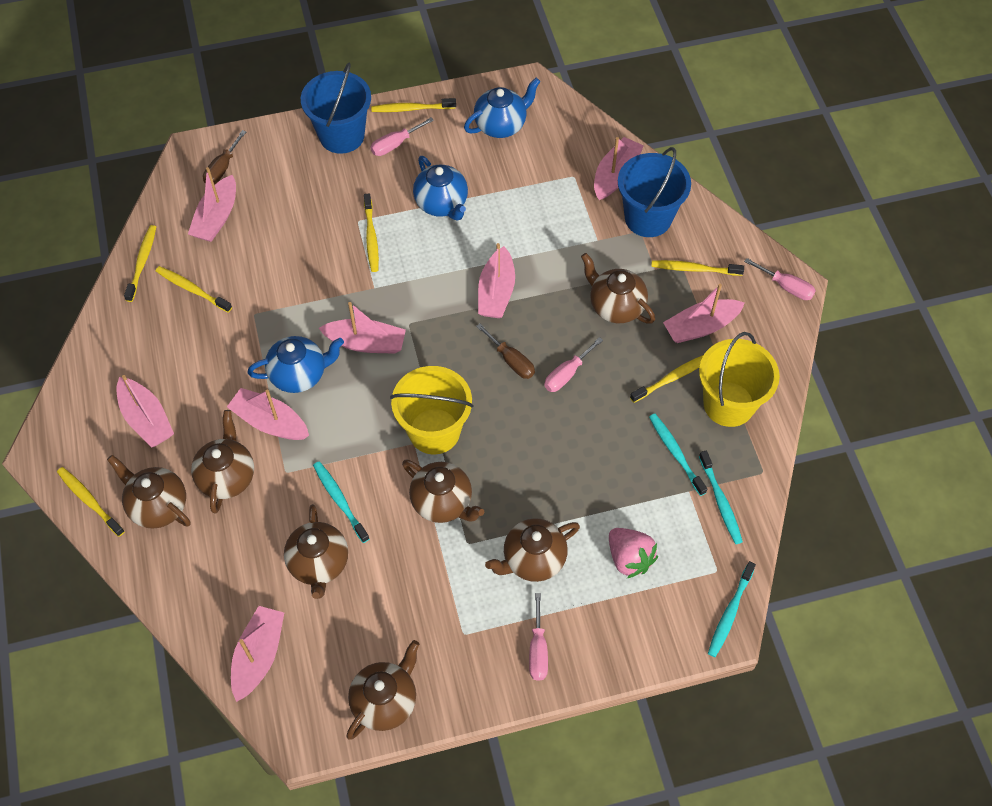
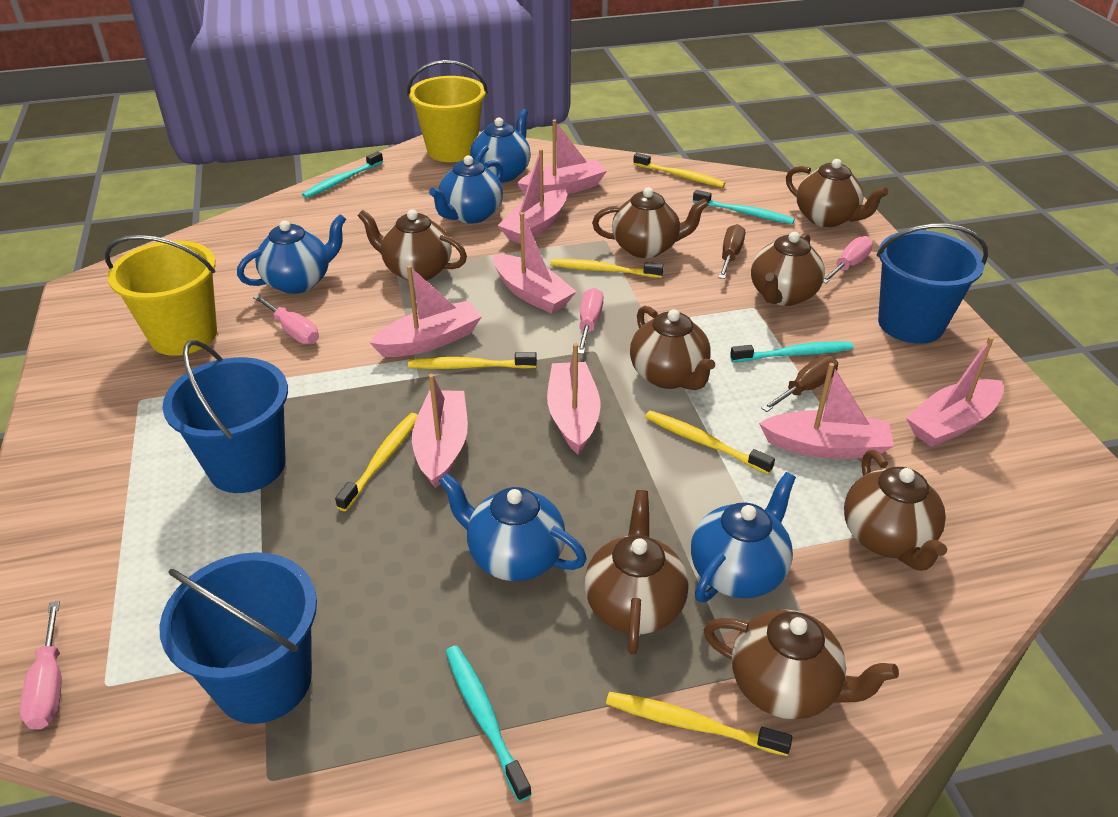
blue bucket: [301,63,371,154] [618,147,691,237] = 2 -> [160,552,317,724] [162,340,288,493] [877,224,988,344] = 3
blue teapot: [247,336,344,393] [413,156,468,221] [464,78,540,138] = 3 -> [237,214,346,294] [429,155,503,224] [439,473,587,581] [470,109,531,183] [691,472,796,602] = 5
brown teapot: [107,455,191,529] [191,410,254,514] [284,504,348,599] [347,640,420,740] [402,460,484,523] [485,518,580,582] [581,253,655,324] = 7 -> [358,209,467,282] [585,490,689,655] [592,187,709,258] [630,306,715,390] [704,609,899,719] [751,232,825,306] [786,159,888,227] [844,450,947,571] = 8
pink strawberry: [609,528,658,578] = 1 -> none = 0
yellow toothbrush: [57,467,125,537] [124,225,156,302] [156,266,232,313] [364,194,379,272] [371,98,456,112] [630,355,703,403] [651,260,744,276] = 7 -> [335,413,418,511] [408,352,537,369] [551,259,664,278] [606,692,792,756] [633,153,725,187] [645,411,775,474] = 6

